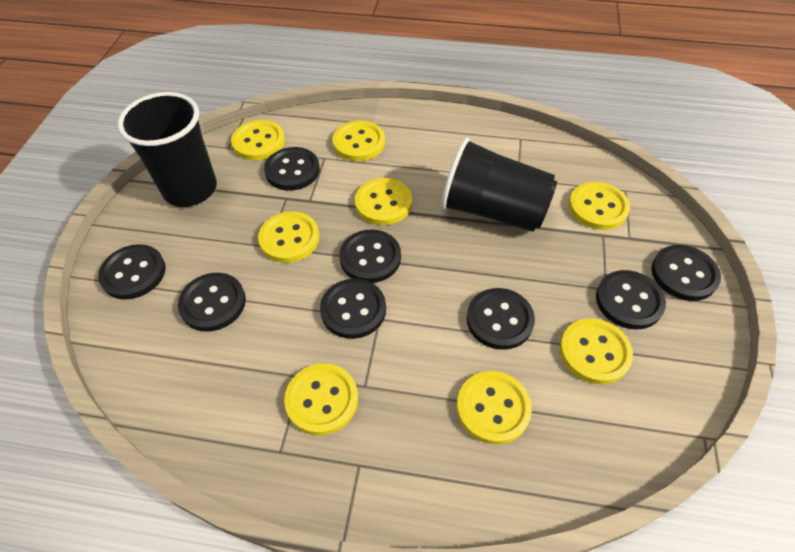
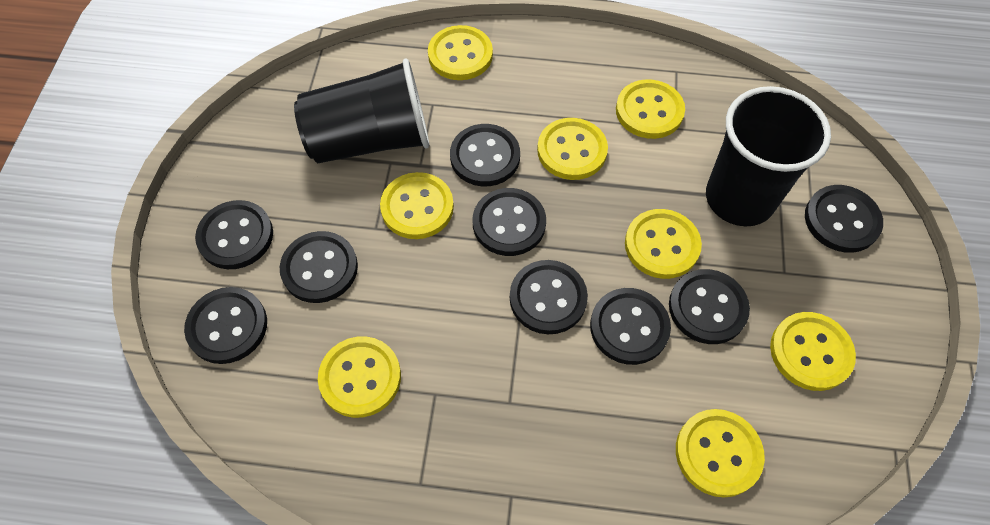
black button: [98,244,166,300] [178,273,246,332] [264,147,320,191] [320,279,386,339] [339,229,401,283] [467,288,535,350] [596,270,666,330] [651,245,721,301] = 8 -> [184,287,267,364] [195,200,273,269] [280,231,358,303] [450,124,520,186] [473,188,546,256] [510,260,588,334] [590,288,671,365] [669,269,750,344] [805,185,883,253] = 9

